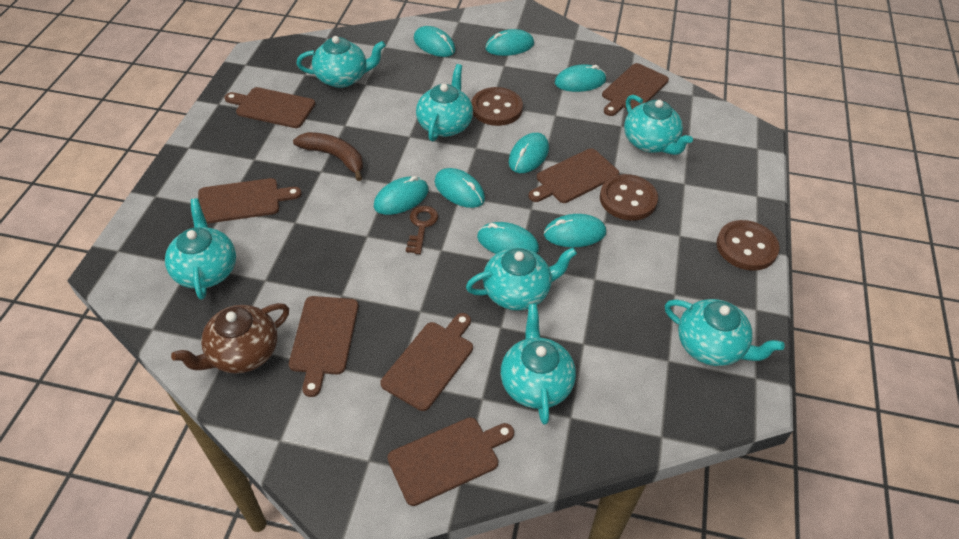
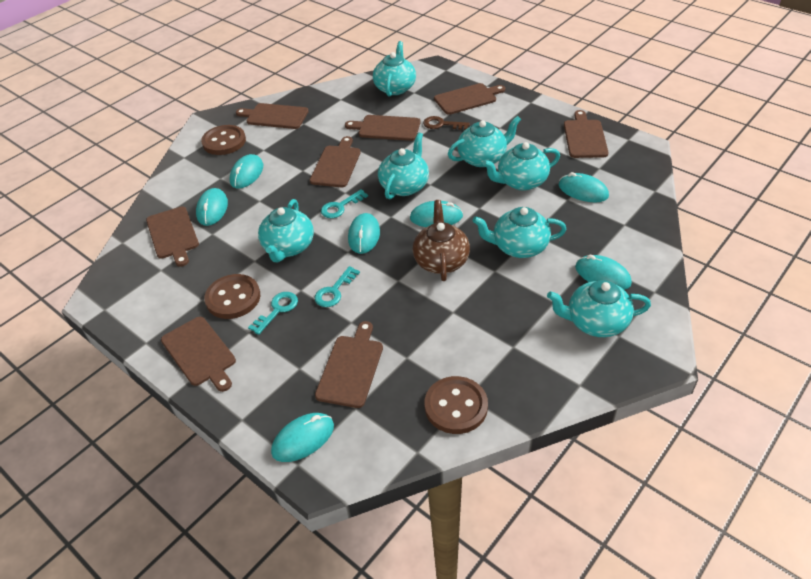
brown banana: [293,132,363,181] = 1 -> none = 0
brown cutting board: [198,178,302,224] [224,87,315,128] [289,296,358,397] [380,313,473,411] [387,417,514,506] [529,148,619,203] [602,63,669,116] = 7 -> [146,206,199,267] [161,317,236,392] [236,103,309,129] [310,136,361,187] [315,321,383,408] [345,115,420,141] [434,83,505,115] [564,110,609,158] = 8
turquoise key: none = 0 -> [248,292,298,335] [314,266,360,307] [321,189,368,218] = 3
turquoise mouse: [374,176,429,215] [414,26,456,57] [434,168,485,208] [477,222,539,254] [485,29,534,56] [508,133,549,173] [544,214,606,247] [555,64,606,92] = 8 -> [196,188,228,226] [229,154,263,188] [271,413,334,462] [348,213,380,254] [410,201,463,227] [558,172,609,202] [575,255,632,290] = 7

